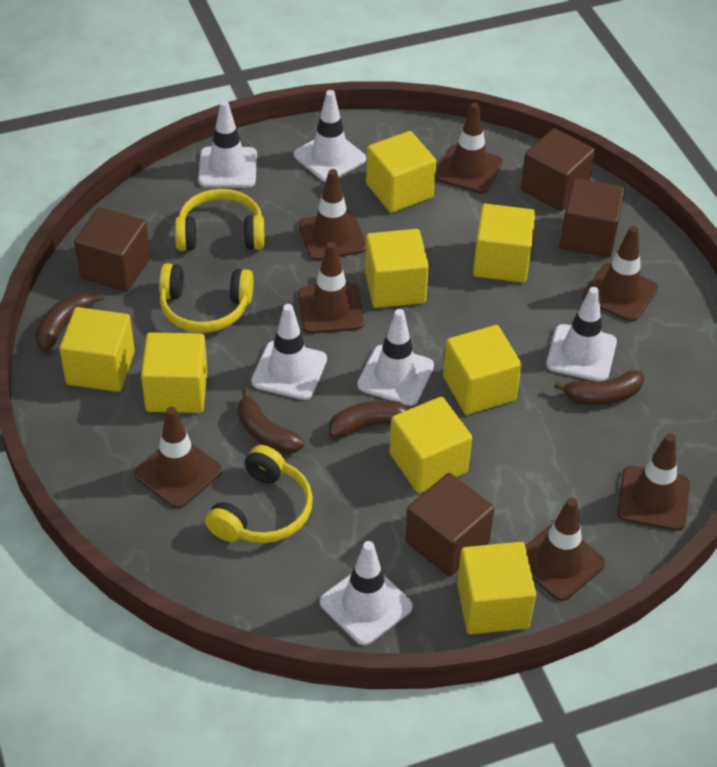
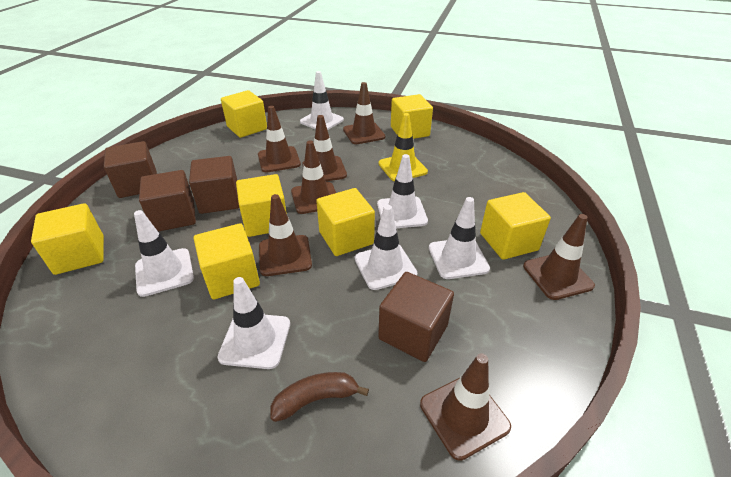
brown banana: [35,293,104,351] [237,388,305,454] [329,400,409,438] [554,370,644,405] = 4 -> [270,372,369,422] = 1
yellow cube: [59,307,135,392] [141,332,207,413] [365,229,429,308] [366,131,436,213] [389,397,472,493] [443,325,522,415] [457,542,536,634] [473,204,536,283] = 8 -> [31,203,104,275] [194,223,260,300] [221,90,267,138] [236,174,287,237] [316,188,375,256] [391,94,433,139] [480,192,551,260] = 7
yellow headphones: [159,263,254,333] [175,189,265,251] [205,445,313,543] = 3 -> none = 0
yellow traffic cone: none = 0 -> [379,113,428,182] = 1

